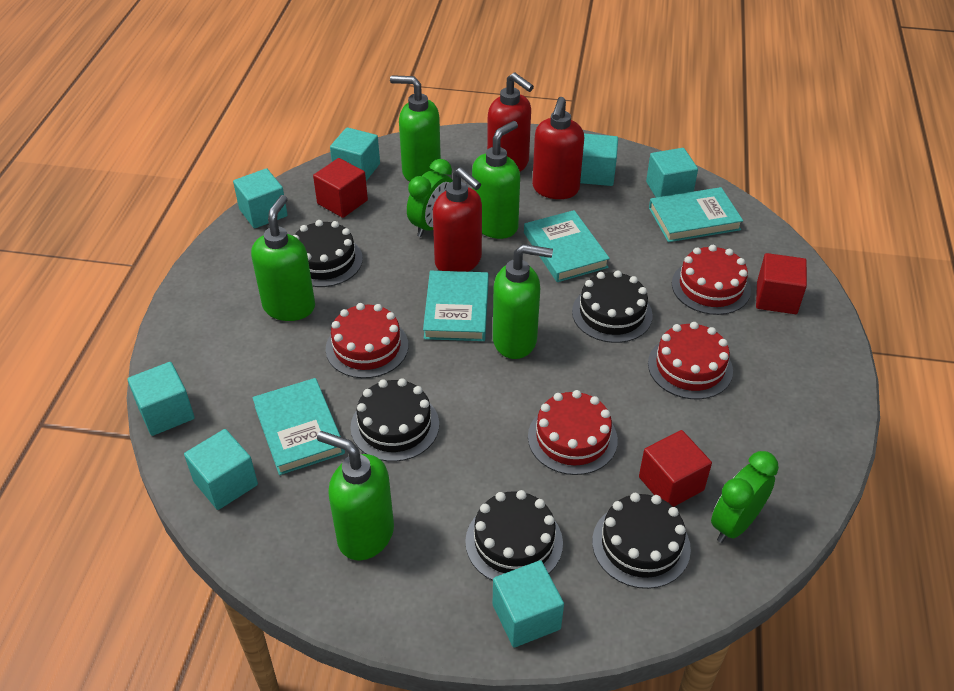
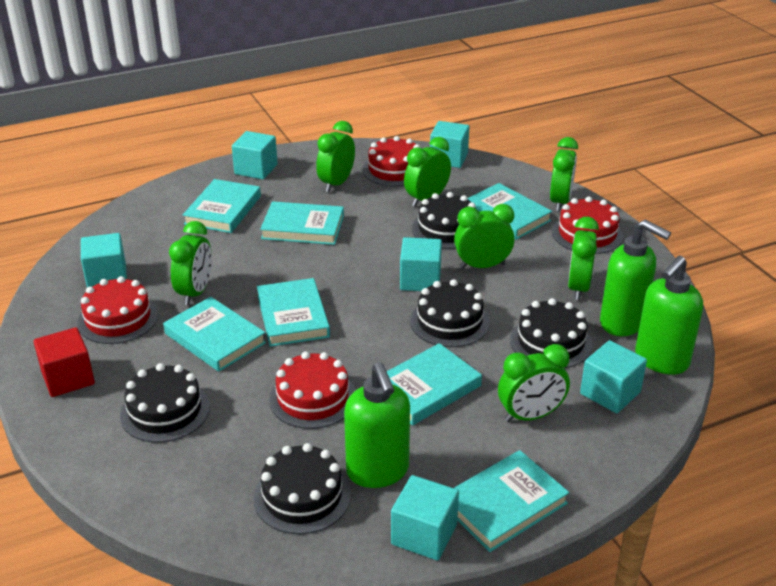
green clock: [407,159,453,237] [711,451,779,543] = 2 -> [169,221,212,305] [316,121,355,192] [404,137,451,207] [454,204,515,269] [498,344,570,423] [550,137,578,211] [568,217,599,300] = 7
green soap dispenser: [251,195,315,321] [317,431,394,561] [390,75,441,181] [472,121,520,239] [493,244,553,359] = 5 -> [344,362,410,488] [600,220,671,336] [635,256,703,375] = 3
red cube: [313,158,368,218] [639,430,712,507] [756,253,807,314] = 3 -> [33,327,95,397] = 1
red soap dispenser: [433,167,482,272] [487,73,534,172] [532,97,584,199] = 3 -> none = 0
turquoise book: [252,378,345,475] [423,271,489,341] [524,210,610,282] [649,187,743,242] = 4 -> [163,297,266,372] [183,179,261,233] [257,278,330,347] [260,201,344,245] [387,343,482,426] [454,450,569,552] [468,183,552,240] = 7
turquoise cube: [127,362,195,436] [184,429,258,510] [233,168,288,229] [330,127,380,181] [493,560,564,648] [580,134,618,186] [646,148,698,197] = 7 -> [81,233,127,287] [232,131,278,179] [391,475,459,561] [400,237,442,291] [430,121,469,168] [580,340,647,413] = 6

